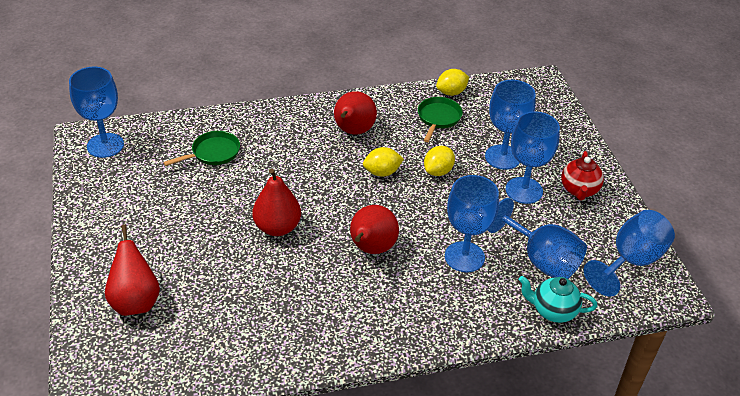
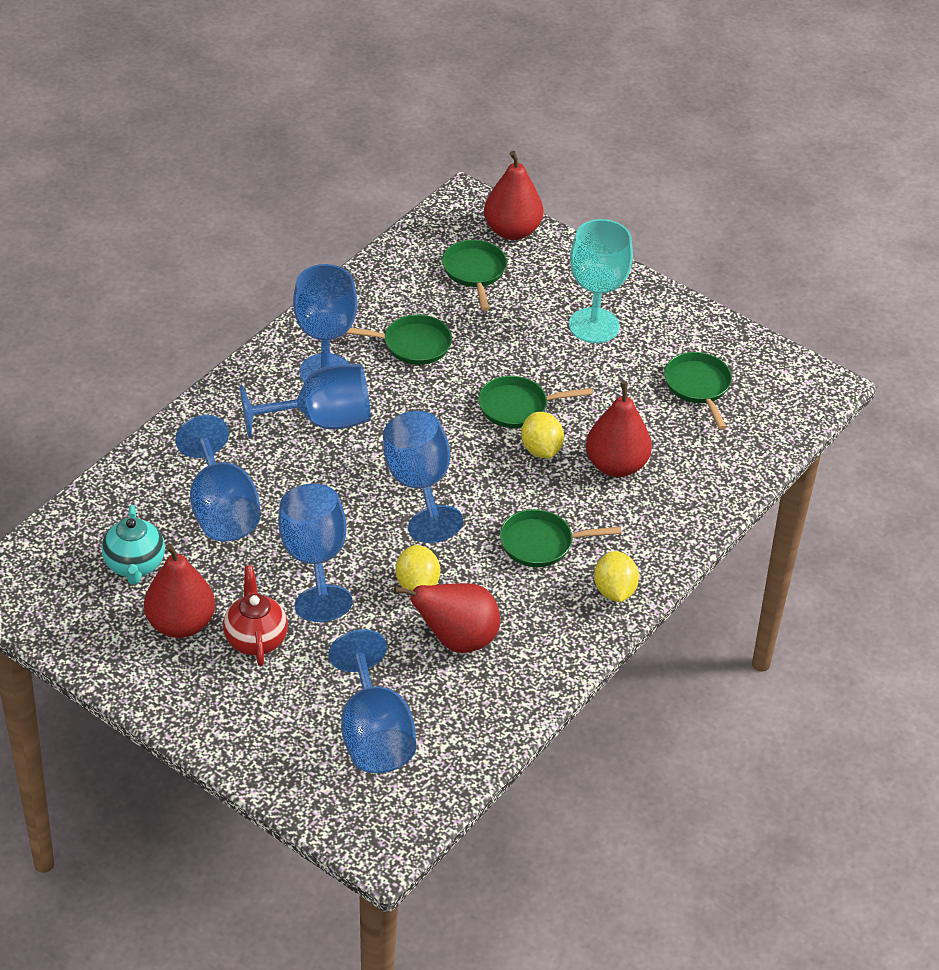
green pan: [163,131,240,166] [418,97,463,142] = 2 -> [346,315,452,365] [442,240,507,311] [478,376,593,428] [500,509,621,567] [664,352,732,430] = 5
turquoise goblet: none = 0 -> [569,219,633,343] = 1

